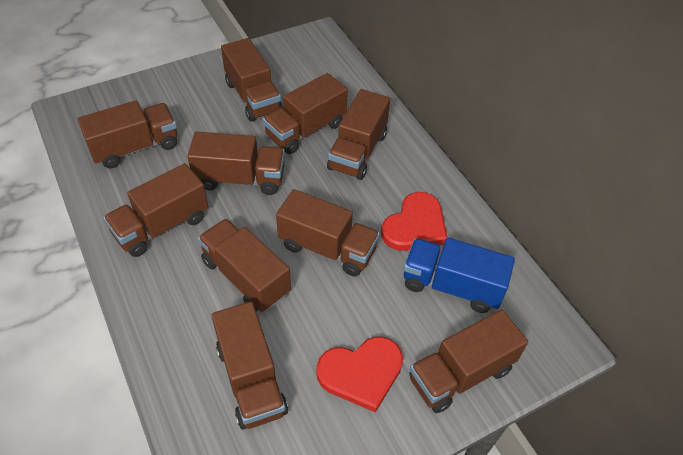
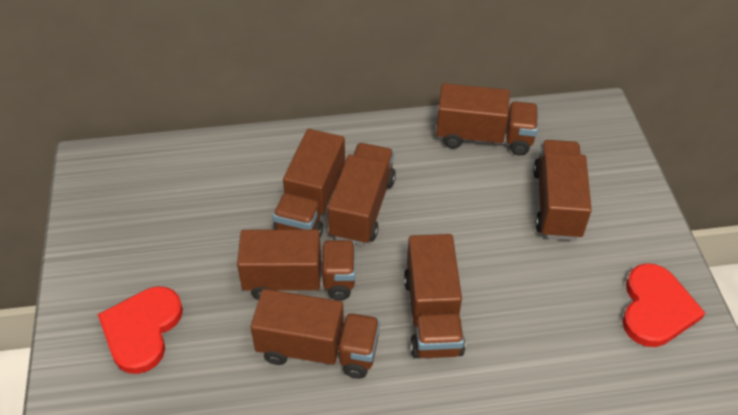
blue truck: [403,238,515,313] = 1 -> none = 0
brown truck: [77,100,178,168] [103,163,208,257] [187,132,285,195] [198,219,291,312] [211,302,288,430] [221,38,283,122] [263,73,348,154] [276,189,380,276] [327,89,390,180] [409,310,528,413] = 10 -> [237,229,355,300] [250,289,380,379] [273,129,345,237] [328,143,396,245] [404,234,466,358] [436,83,538,155] [533,140,592,240] = 7

